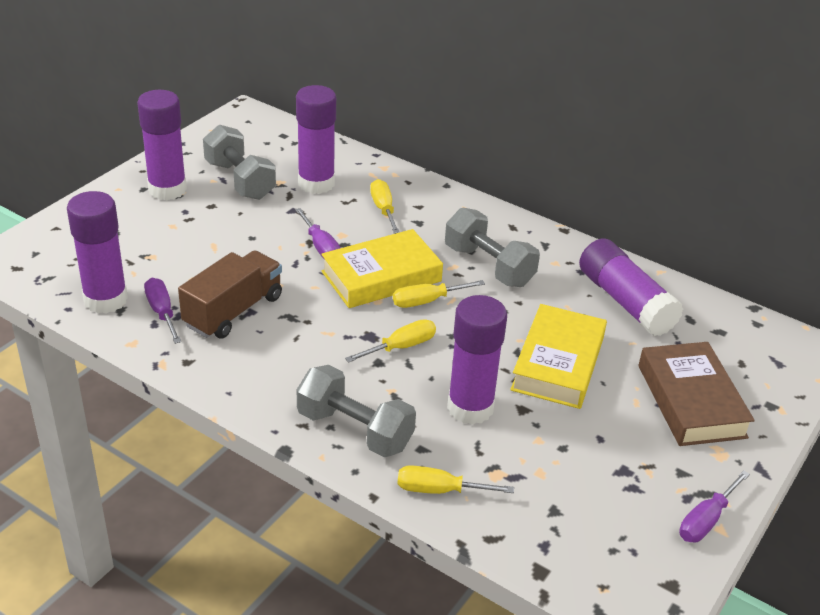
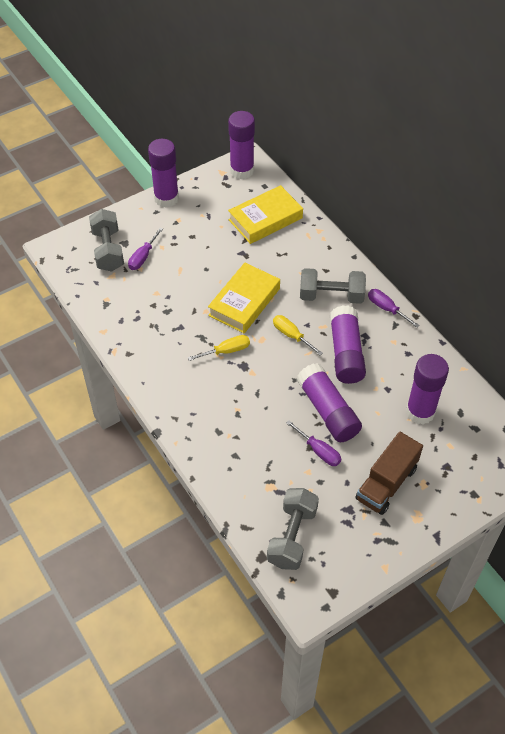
brown book: [638,342,755,446] = 1 -> none = 0
yellow screwdriver: [345,319,436,363] [370,179,399,234] [393,280,485,308] [397,465,514,494] = 4 -> [188,335,250,361] [273,315,323,356] = 2

